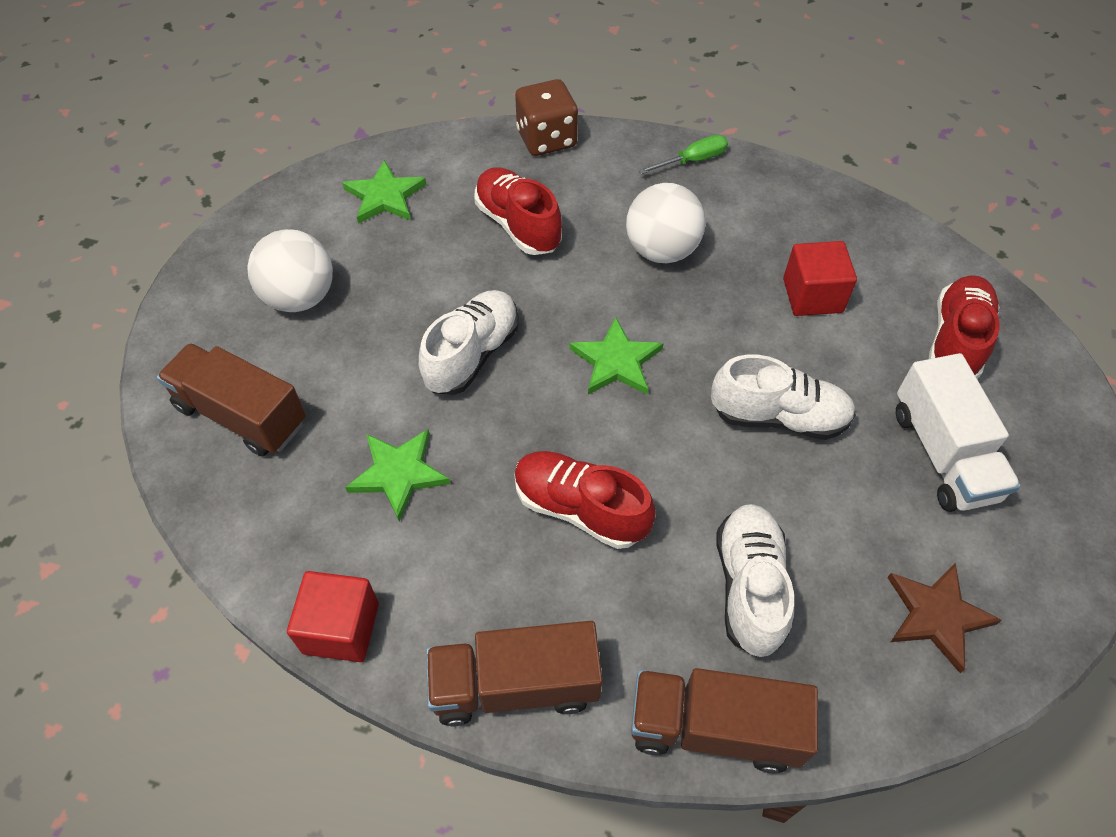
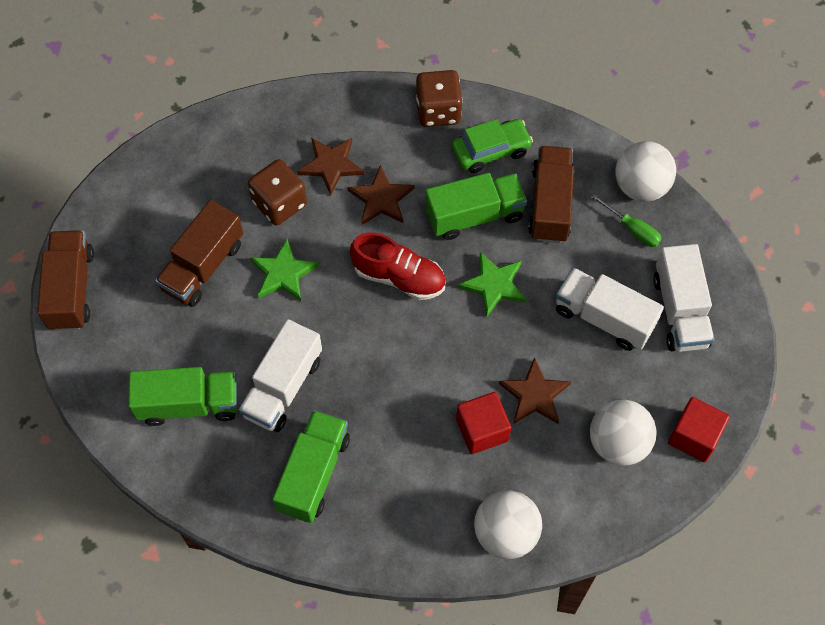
brown dice: [515,79,578,156] = 1 -> [248,159,307,225] [416,70,463,127] = 2
brown star: [887,563,1002,673] = 1 -> [297,138,364,195] [347,165,415,225] [499,357,571,424] = 3
green car: none = 0 -> [452,119,533,173] = 1
green star: [342,160,427,224] [345,429,450,521] [569,316,664,395] = 3 -> [250,239,319,301] [458,252,527,317] = 2
green truck: none = 0 -> [128,367,238,426] [272,410,350,523] [425,173,527,240] = 3
red shoe: [474,167,562,255] [514,451,656,549] [929,275,1000,379] = 3 -> [350,232,446,300] = 1
white ball: [247,229,333,312] [626,183,706,263] = 2 -> [474,490,542,559] [590,399,657,466] [615,141,676,202] = 3
white shoe: [419,290,519,395] [711,354,856,440] [716,504,794,657] = 3 -> none = 0
white truck: [896,353,1020,512] = 1 -> [239,319,322,432] [556,268,664,351] [653,244,714,352] = 3

